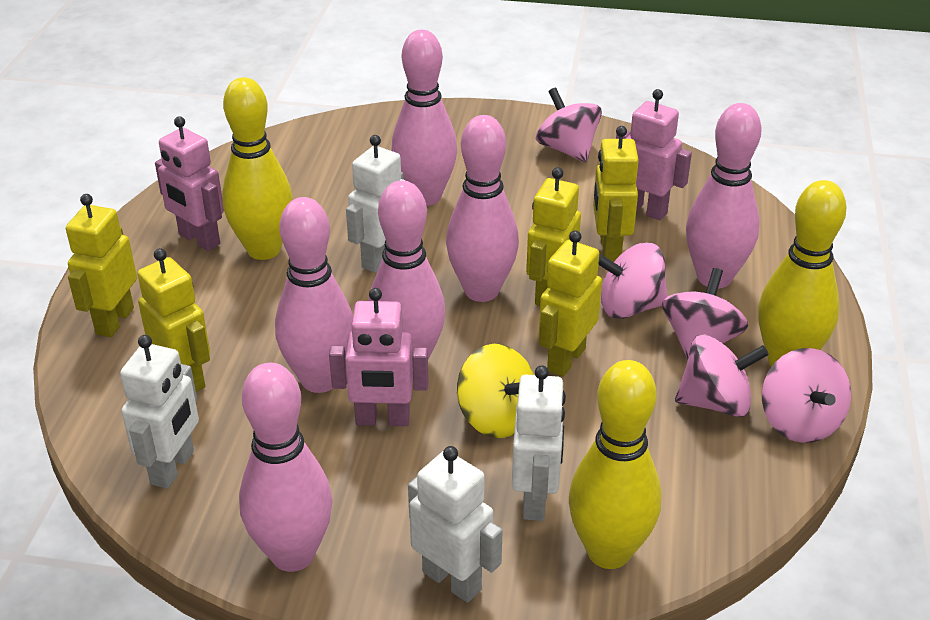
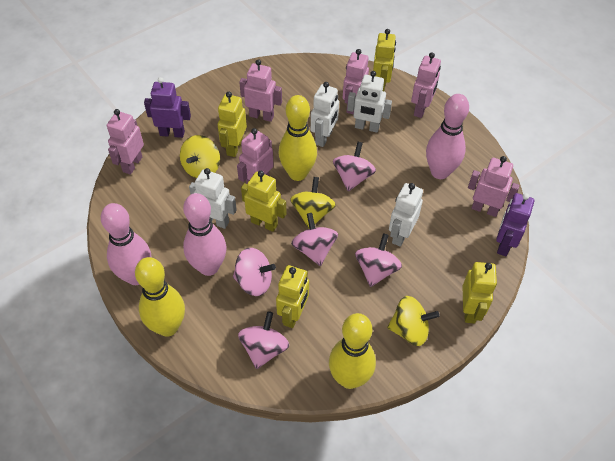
pink bowling pin: [239,363,333,572] [275,197,353,393] [368,180,445,360] [392,30,457,206] [446,115,519,302] [686,103,762,289] = 6 -> [101,203,151,285] [183,193,226,276] [426,94,469,179] = 3
pink robot: [155,116,224,251] [329,288,429,426] [616,89,692,220] = 3 -> [107,109,144,175] [237,128,274,184] [239,59,282,122] [343,49,369,115] [411,52,441,118] [468,156,520,217] = 6
purple robot: none = 0 -> [144,77,191,138] [496,193,534,256] = 2
yellow spinning top: [457,344,534,438] = 1 -> [180,135,220,178] [290,177,336,229] [387,296,440,346] = 3

